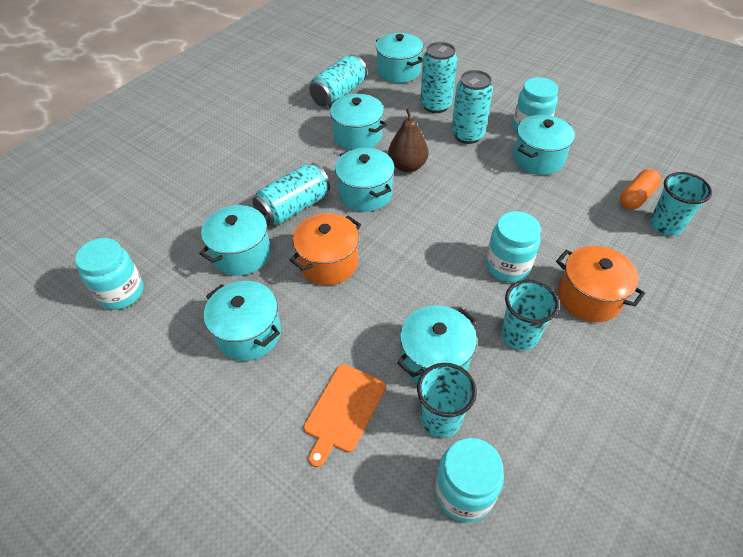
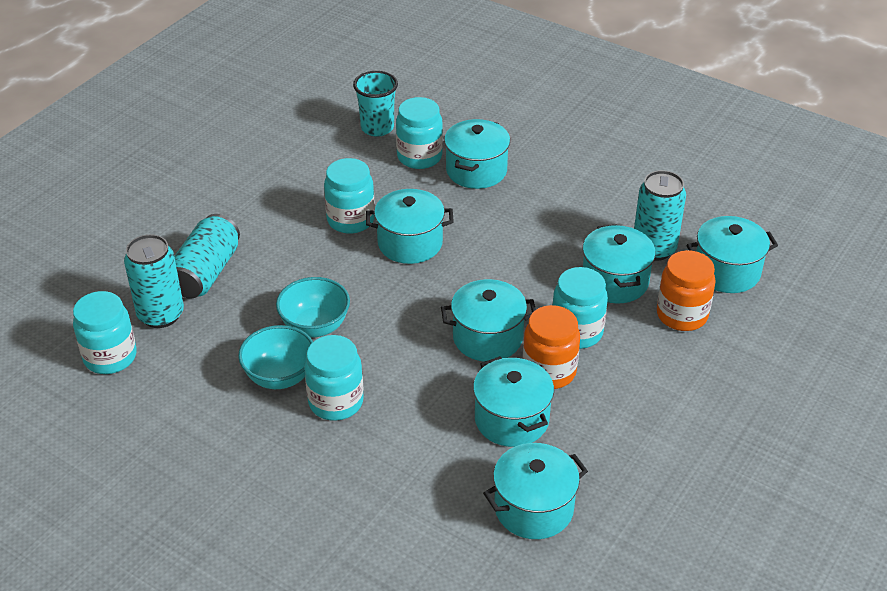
brown pear: [388,108,428,172] = 1 -> none = 0
orange capsule: [620,169,661,210] = 1 -> none = 0
orange cutting board: [304,364,386,467] = 1 -> none = 0
orange jar: none = 0 -> [523,305,580,389] [657,250,716,331] = 2
orange pot: [290,213,361,285] [556,246,645,322] = 2 -> none = 0
turquoise bowl: none = 0 -> [238,325,313,389] [276,277,350,337] = 2
turquoise can: [252,163,330,225] [309,55,367,107] [420,42,457,113] [451,70,493,144] = 4 -> [124,234,184,328] [174,214,240,299] [634,170,686,261] = 3
turquoise cup: [417,363,477,438] [501,280,559,350] [650,172,712,236] = 3 -> [353,71,398,137] = 1
turquoise jar: [75,238,144,310] [434,438,504,522] [486,211,541,282] [513,77,558,132] = 4 -> [73,291,137,374] [304,335,364,421] [324,158,375,234] [396,97,443,169] [552,267,608,349] = 5

